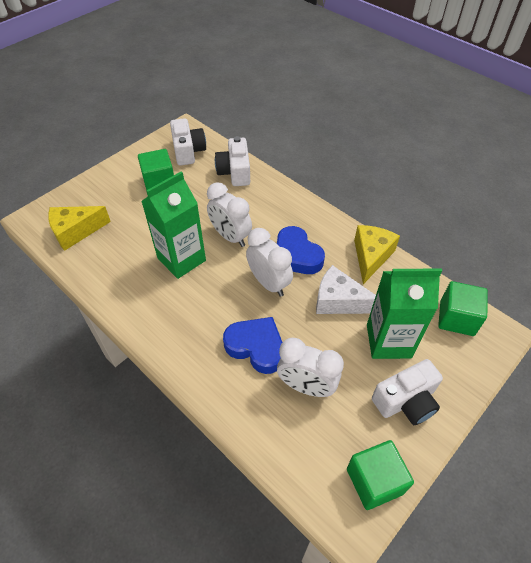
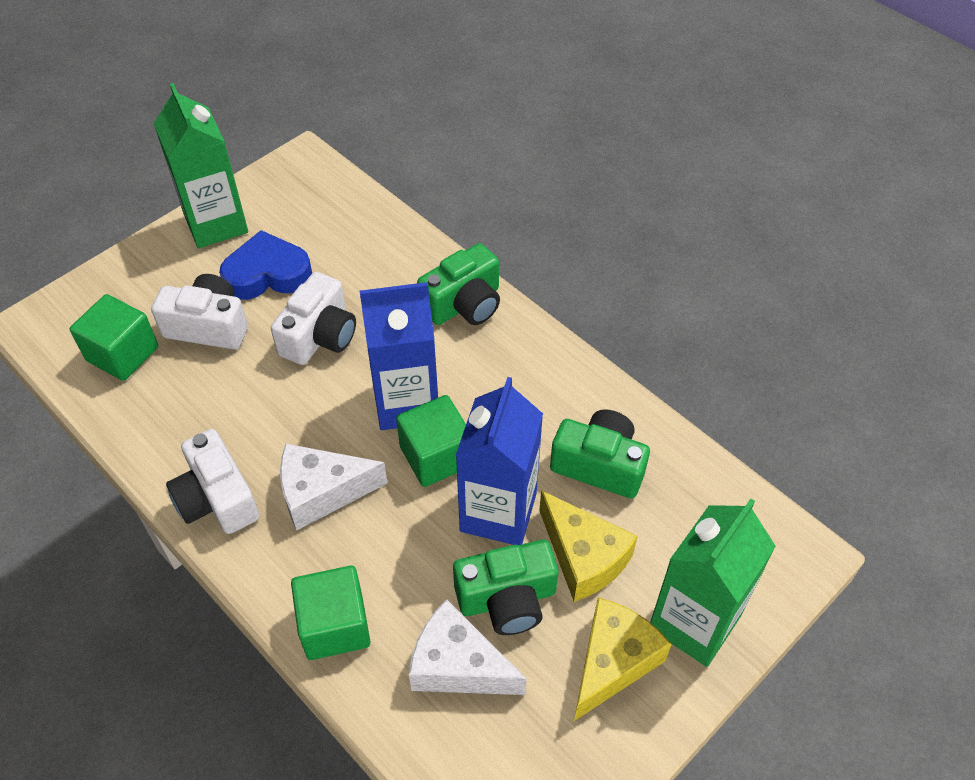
blue carton: none = 0 -> [360,282,438,430] [456,377,543,545] = 2
blue heart: [223,317,282,374] [277,226,325,274] = 2 -> [219,230,312,300] = 1
green camera: none = 0 -> [417,243,500,325] [453,540,558,635] [550,409,650,498] = 3
white cheese: [316,265,376,314] = 1 -> [280,444,387,530] [409,600,527,695] = 2
white clock: [207,182,252,247] [246,228,293,297] [277,338,344,397] = 3 -> none = 0

